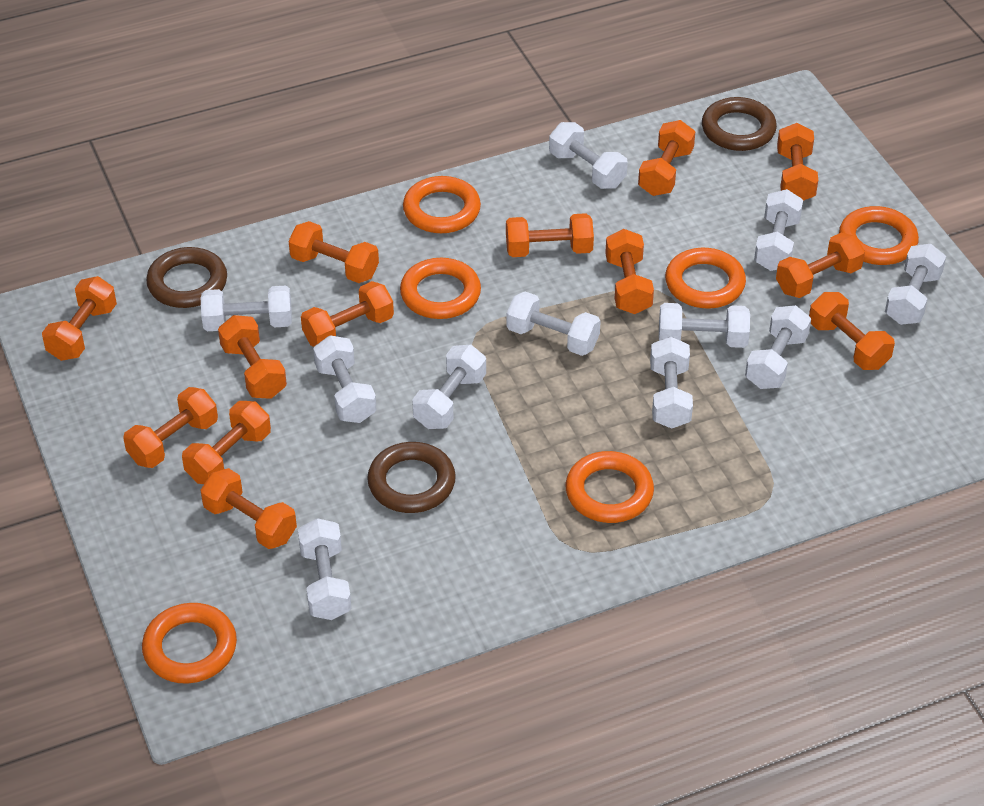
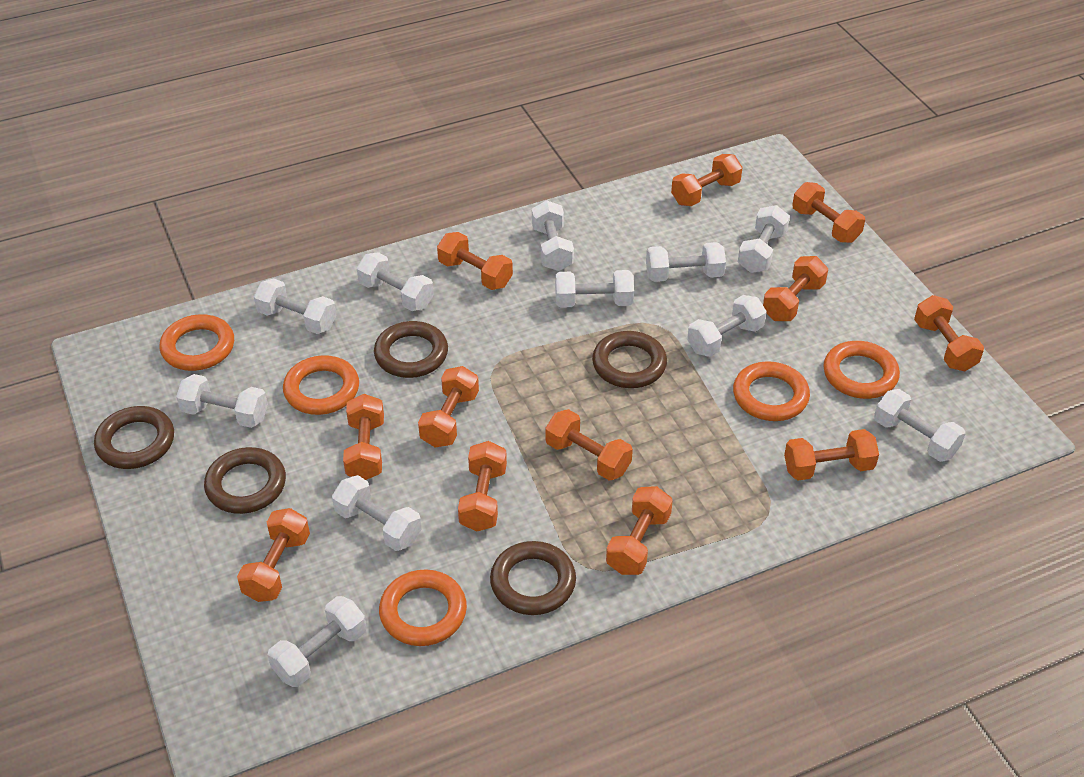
brown ring: [146,247,227,308] [367,442,456,513] [702,97,777,151] = 3 -> [94,406,174,469] [204,447,286,514] [374,321,448,378] [490,541,576,615] [592,331,667,388] = 5
orange dumbbell: [42,276,117,361] [123,387,218,468] [182,401,271,484] [201,468,297,549] [218,315,287,399] [289,221,379,283] [301,281,394,347] [506,213,594,257] [605,229,654,314] [638,120,695,196] [776,233,865,298] [777,123,818,201] [809,292,895,370] = 13 -> [237,508,310,602] [343,394,384,480] [418,366,479,447] [437,232,513,290] [458,441,507,531] [545,409,633,480] [606,486,673,575] [671,154,743,206] [763,256,828,321] [784,429,879,481] [792,182,865,243] [914,295,984,371] = 12
orange ring: [142,603,237,684] [400,258,481,319] [403,176,481,233] [565,451,654,523] [665,248,746,308] [839,206,919,265] = 6 -> [160,314,234,371] [283,355,359,415] [379,570,467,646] [733,361,810,421] [823,341,900,399] = 5

